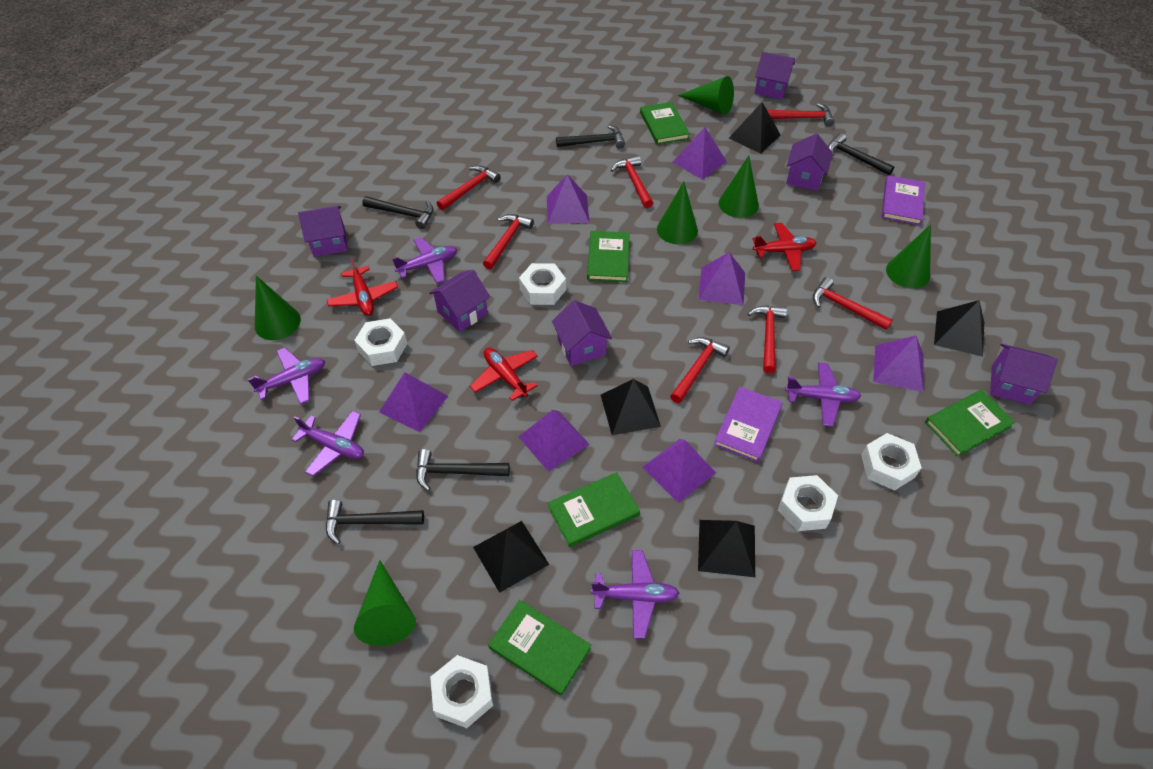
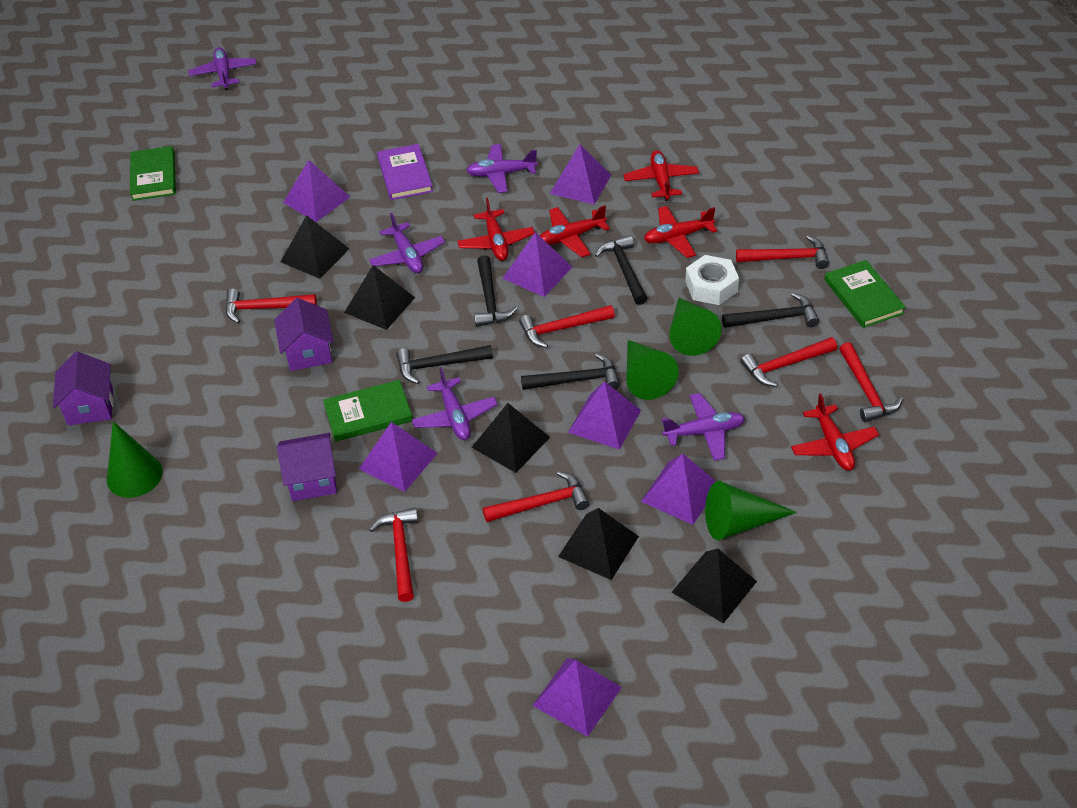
green book: [488,600,591,696] [548,472,640,547] [587,231,630,282] [640,102,690,145] [925,390,1015,457] = 5 -> [130,146,176,201] [323,380,413,442] [824,260,906,328] = 3
green cone: [255,276,301,340] [354,560,416,646] [657,182,698,244] [678,76,734,115] [719,156,759,218] [886,225,931,289] = 6 -> [107,421,163,498] [626,340,679,400] [669,298,722,356] [705,481,797,540] = 4
purple book: [714,386,783,462] [881,175,925,225] = 2 -> [377,144,433,200] = 1
purple house: [298,205,348,257] [429,270,490,332] [552,300,612,366] [754,52,795,99] [786,133,833,191] [990,344,1058,405] = 6 -> [53,351,114,426] [274,298,334,371] [277,433,337,501] = 3
red plane: [327,257,398,316] [470,347,538,401] [753,223,816,271] = 3 -> [457,198,535,261] [540,205,610,257] [624,150,699,201] [644,206,717,258] [791,393,879,471] = 5
white nut: [354,318,407,366] [430,655,493,728] [519,263,566,305] [778,475,838,531] [861,433,922,490] = 5 -> [685,255,739,305] = 1

